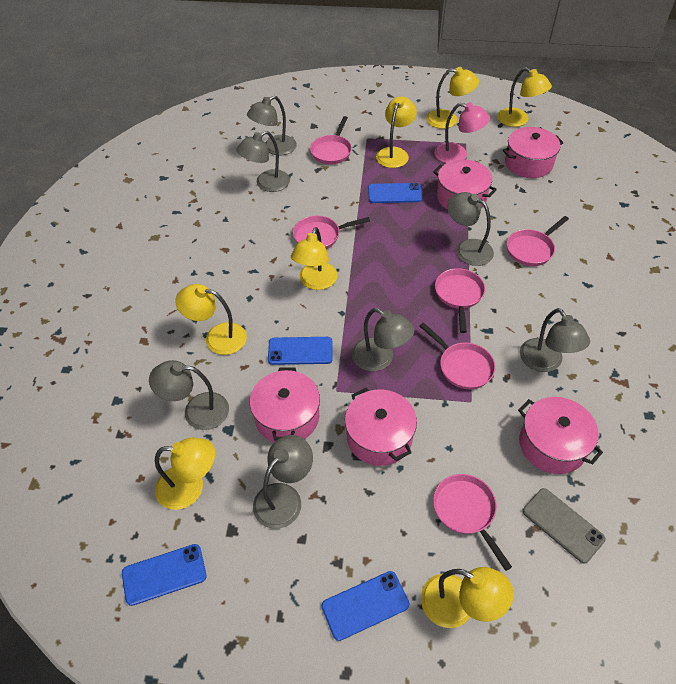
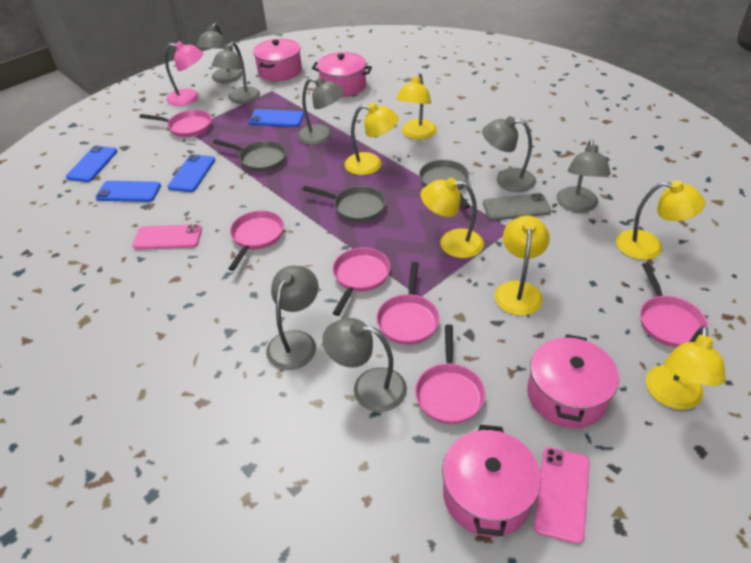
grey pan: none = 0 -> [213,139,286,172] [303,186,386,222] [419,160,470,209] = 3
pink phone: none = 0 -> [133,224,202,250] [534,447,590,544] = 2
pink pot: [250,368,320,443] [345,388,417,466] [433,159,497,209] [503,127,564,178] [518,397,603,474] = 5 -> [253,39,302,81] [312,52,372,97] [442,425,541,537] [527,334,619,428] = 4
yellow lamp: [155,438,215,510] [175,284,247,355] [291,227,338,290] [376,96,417,168] [421,567,514,628] [426,67,479,129] [497,67,552,127] = 7 -> [344,103,399,175] [396,73,437,140] [420,177,484,258] [495,216,550,315] [616,180,705,260] [646,325,726,410] = 6

